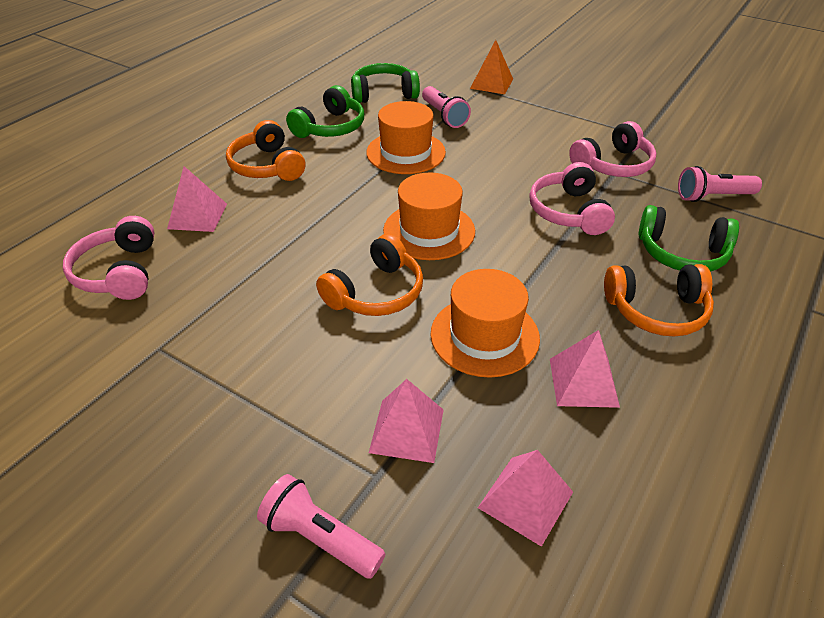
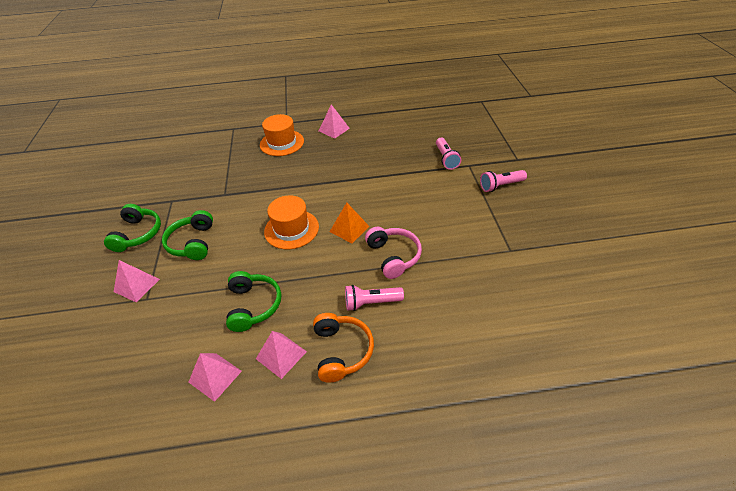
orange hat: [366,101,446,174] [383,173,475,260] [430,269,540,378] = 3 -> [260,114,304,156] [264,196,319,249] = 2
orange headphones: [226,120,305,181] [316,234,423,316] [604,264,714,337] = 3 -> [313,313,374,382] = 1
pink headphones: [63,216,154,300] [529,162,615,235] [569,121,657,177] = 3 -> [365,227,422,279] = 1

